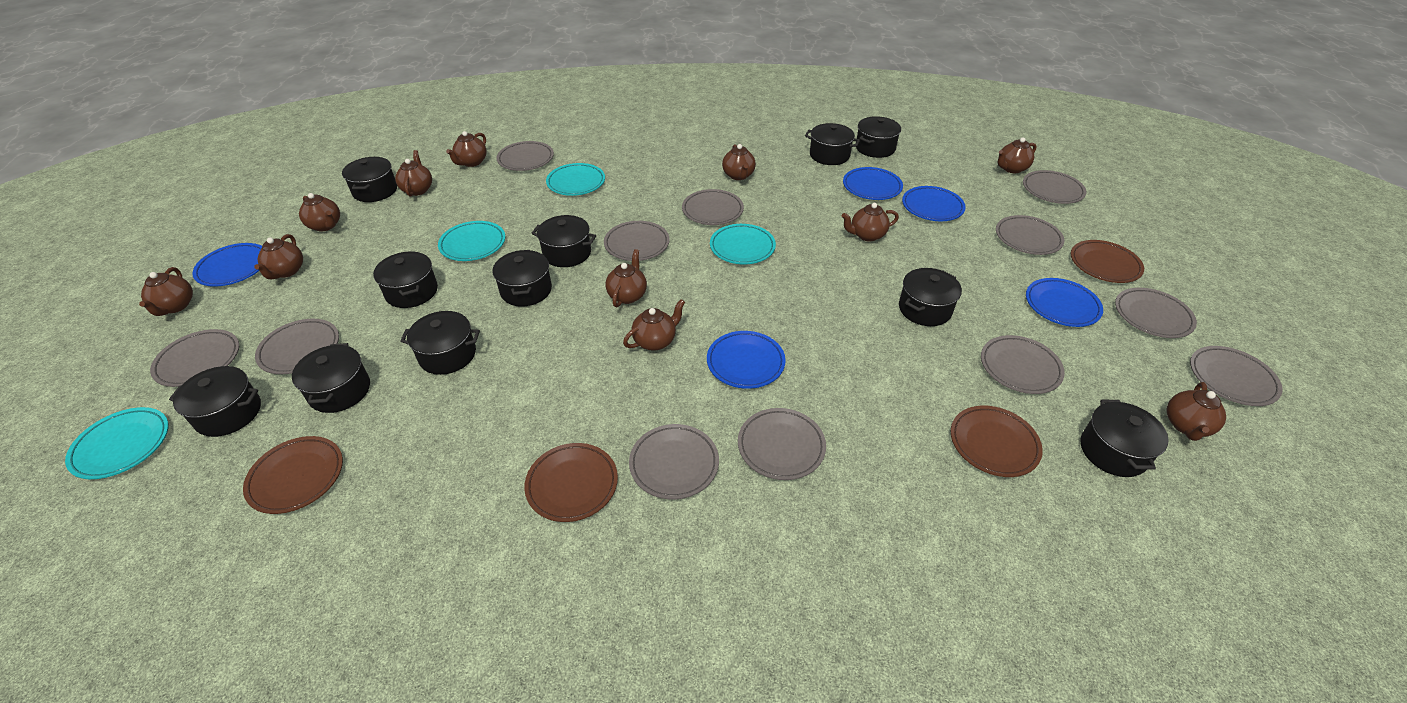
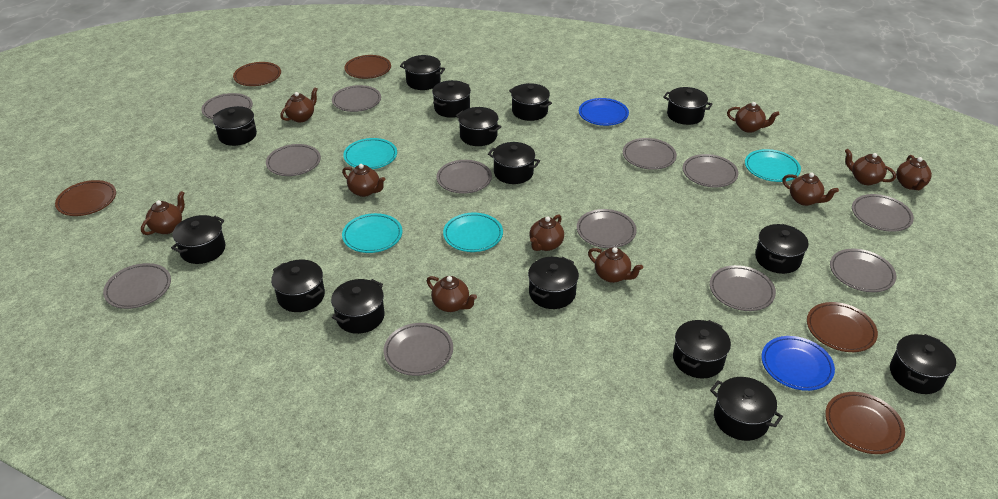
black pot: [169,366,261,437] [292,343,370,413] [342,157,397,202] [373,252,438,308] [400,311,480,375] [492,250,552,307] [532,215,596,267] [805,123,860,165] [856,116,901,158] [899,268,962,326] [1080,400,1169,477] = 11 -> [171,215,226,264] [213,106,257,146] [271,260,325,312] [331,279,385,334] [400,55,445,90] [432,80,471,118] [456,107,502,146] [488,142,540,184] [509,83,552,121] [528,257,579,309] [663,87,712,125] [673,320,731,379] [710,377,783,441] [755,224,809,274] [890,334,956,394] = 15
blue plate: [192,243,262,287] [707,331,786,389] [843,167,903,200] [902,186,966,221] [1026,278,1103,327] = 5 -> [579,98,629,126] [761,336,835,391] = 2
brown plate: [243,436,343,514] [524,443,618,522] [951,406,1043,477] [1071,240,1144,283] = 4 -> [55,180,116,216] [233,62,281,86] [344,55,391,79] [807,302,878,352] [825,392,905,454] = 5
brown teapot: [139,267,193,316] [254,234,303,279] [299,193,340,231] [395,150,432,196] [446,131,487,167] [605,249,647,307] [623,299,685,351] [722,144,756,180] [842,203,899,241] [998,137,1037,173] [1167,382,1226,441] = 11 -> [141,191,185,235] [280,87,318,122] [342,164,385,197] [427,276,477,312] [529,214,564,251] [588,247,643,283] [727,102,779,133] [782,173,839,206] [845,149,896,185] [896,155,932,190] = 10

